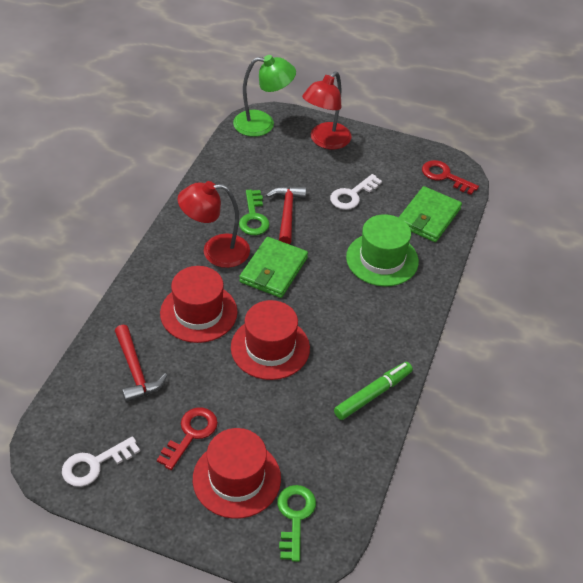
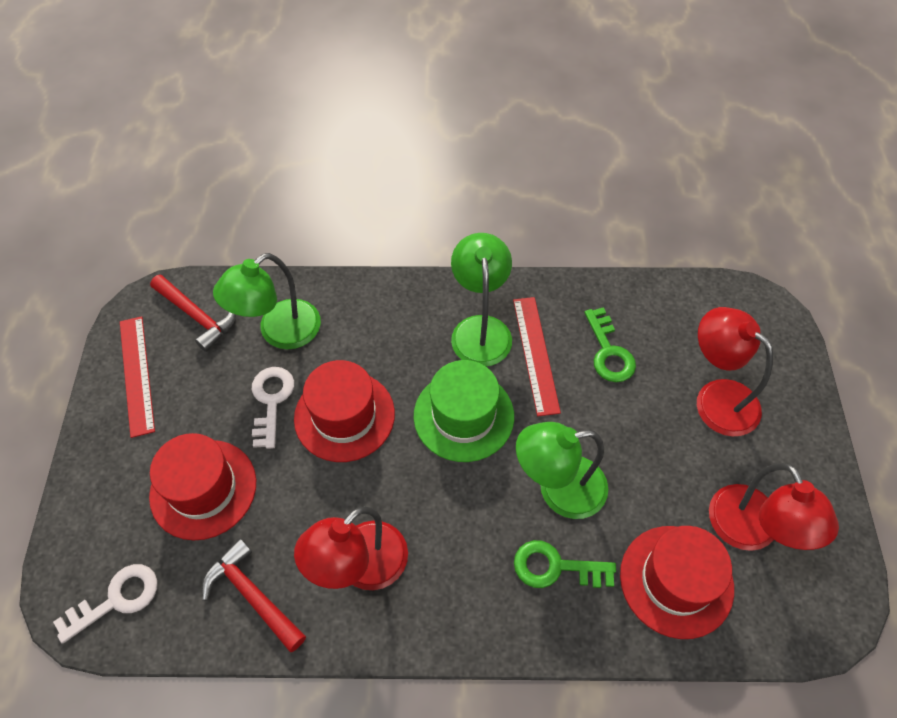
green lamp: [233,55,296,137] = 1 -> [213,253,321,349] [451,233,512,367] [516,422,608,519] = 3
green marker: [334,362,413,420] = 1 -> none = 0
green wallet: [239,237,308,298] [399,186,462,242] = 2 -> none = 0
red key: [157,407,218,470] [422,160,479,195] = 2 -> none = 0
red lamp: [177,181,250,268] [302,71,352,149] = 2 -> [294,506,408,590] [697,307,773,437] [709,463,839,551] = 3
red ruler: none = 0 -> [120,316,155,438] [513,297,561,416] = 2

